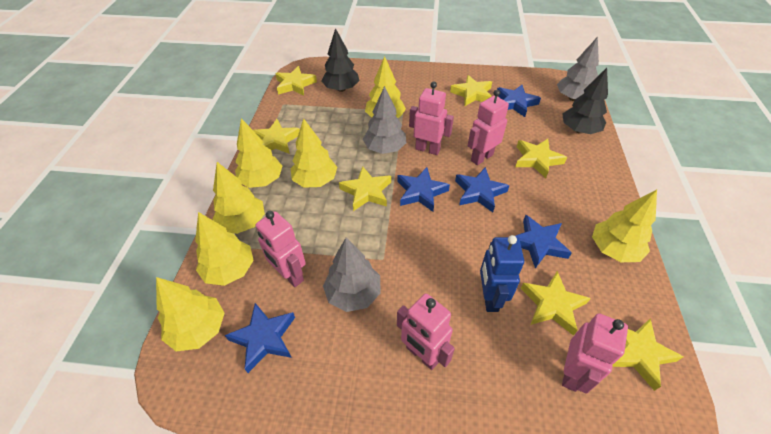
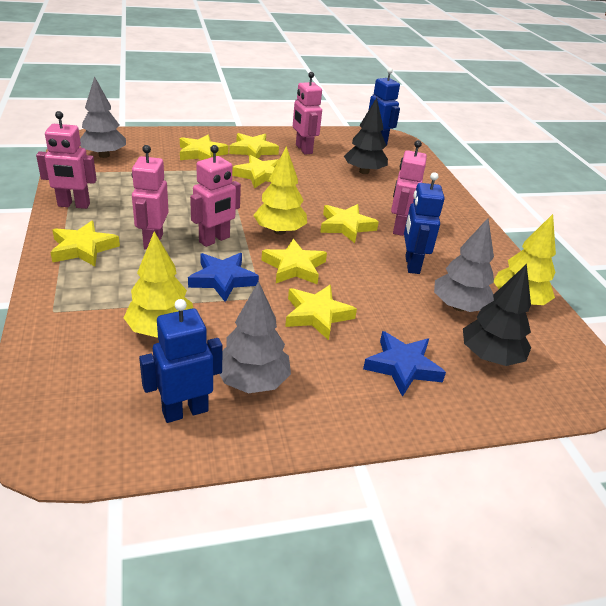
blue robot: [480,235,524,312] = 1 -> [139,299,223,423] [368,68,400,146] [404,172,445,274] = 3
blue star: [225,303,295,373] [397,167,450,212] [455,167,510,212] [497,85,541,117] [516,215,572,269] = 5 -> [188,253,259,302] [363,331,446,397] = 2
yellow tree: [156,277,224,351] [195,212,254,286] [212,162,265,234] [235,118,282,188] [291,118,337,188] [365,56,406,118] [592,190,657,262] = 7 -> [123,231,193,338] [253,146,307,235] [494,214,556,305] = 3

